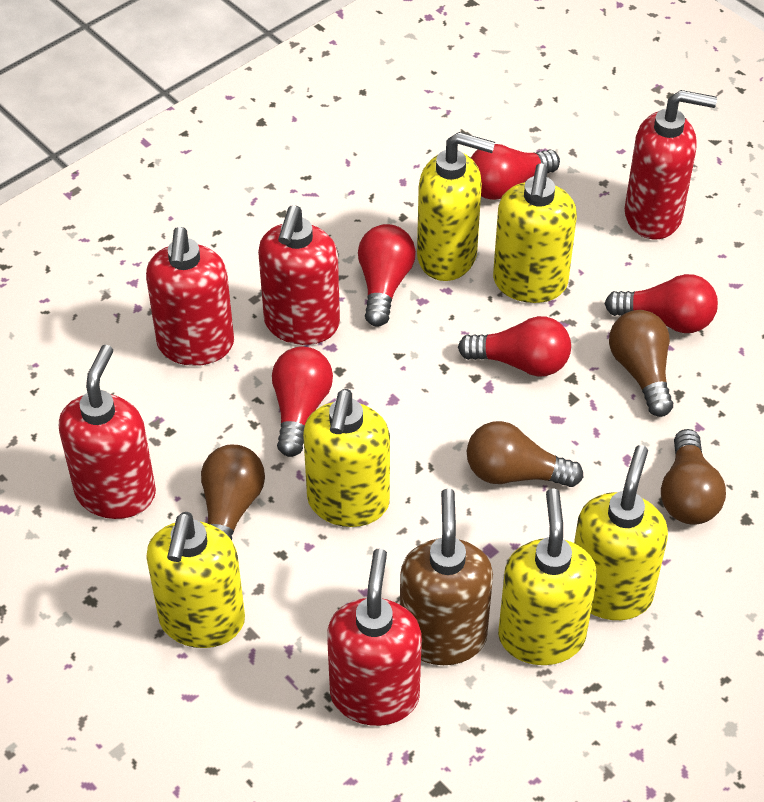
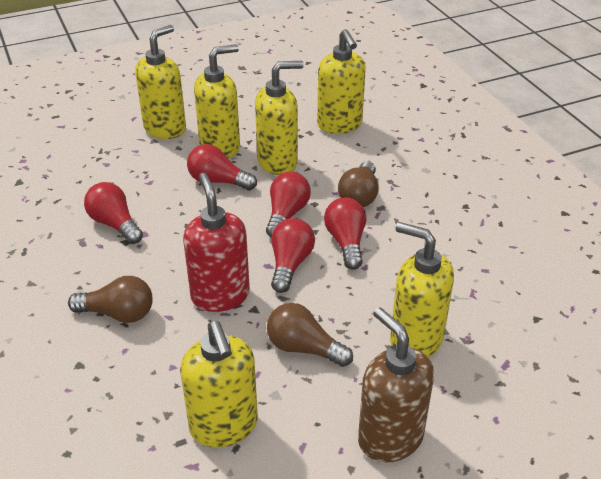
brown light bulb: [201,445,265,540] [467,421,583,487] [609,310,673,417] [661,429,726,525] = 4 -> [68,276,153,323] [267,303,353,367] [338,161,379,207] = 3
red soap dispenser: [59,345,156,519] [146,227,234,366] [258,206,340,345] [327,548,422,726] [625,90,717,240] = 5 -> [183,173,250,312] = 1

